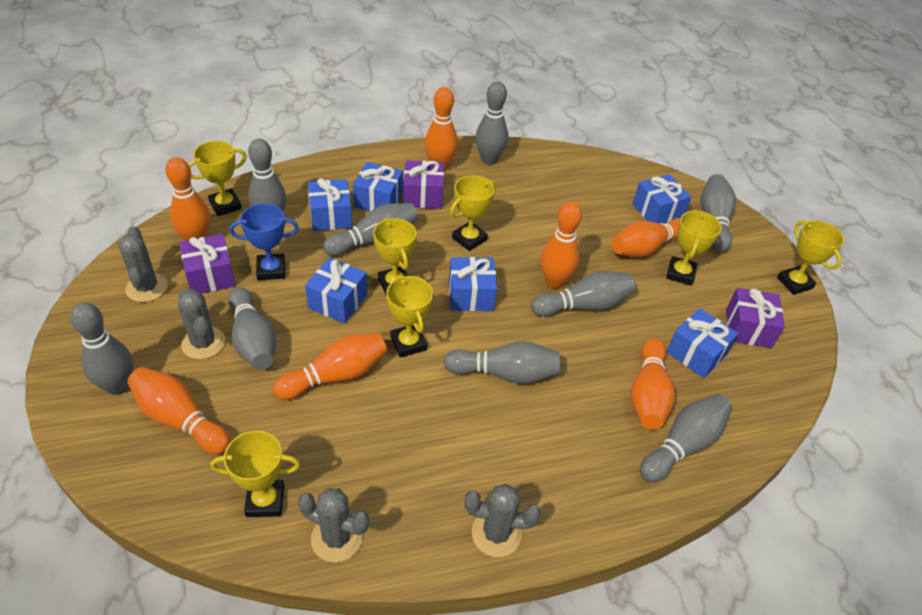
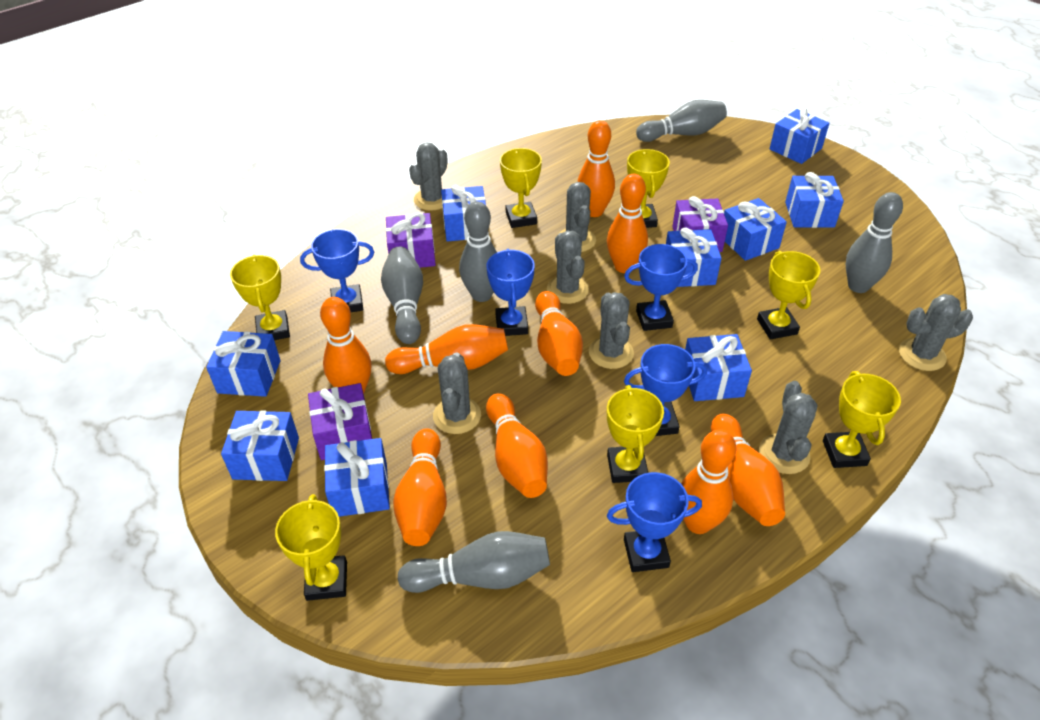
blue gift: [305,257,367,323] [308,178,352,231] [353,162,403,212] [449,257,497,311] [633,174,691,224] [666,308,738,378] = 6 -> [206,331,281,397] [221,410,299,481] [324,438,390,517] [441,185,486,242] [666,227,722,287] [685,334,752,401] [724,198,787,261] [770,108,829,164] [785,172,844,228] = 9
blue trophy: [230,204,299,280] = 1 -> [300,229,374,312] [486,249,535,336] [607,472,702,572] [624,244,698,331] [624,344,707,436] = 5
grey bowling pin: [70,302,133,395] [228,287,276,370] [248,138,287,212] [323,203,418,256] [444,341,560,384] [475,81,508,165] [531,271,635,317] [640,394,732,482] [700,174,736,252] = 9 -> [381,247,423,344] [398,531,550,593] [459,201,497,302] [636,100,727,142] [846,192,903,293] = 5
grey cactus: [118,226,168,302] [178,289,225,359] [298,488,370,562] [464,484,541,557] = 4 -> [409,143,447,211] [433,353,481,434] [547,231,589,304] [560,182,596,252] [589,292,634,369] [759,381,817,474] [899,294,973,371] = 7
orange bowling pin: [127,367,231,454] [165,157,211,241] [273,333,387,400] [425,87,458,171] [541,202,582,289] [612,218,680,257] [631,338,675,430] = 7 -> [320,297,372,394] [385,324,508,374] [393,428,447,546] [486,393,548,498] [535,291,583,376] [577,120,615,217] [607,174,648,273] [681,429,737,534] [711,413,785,526] = 9

